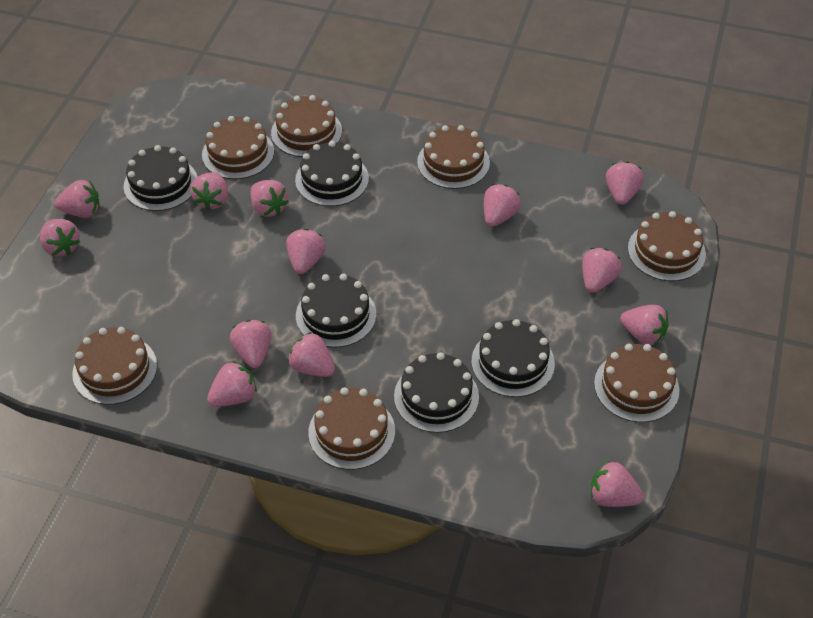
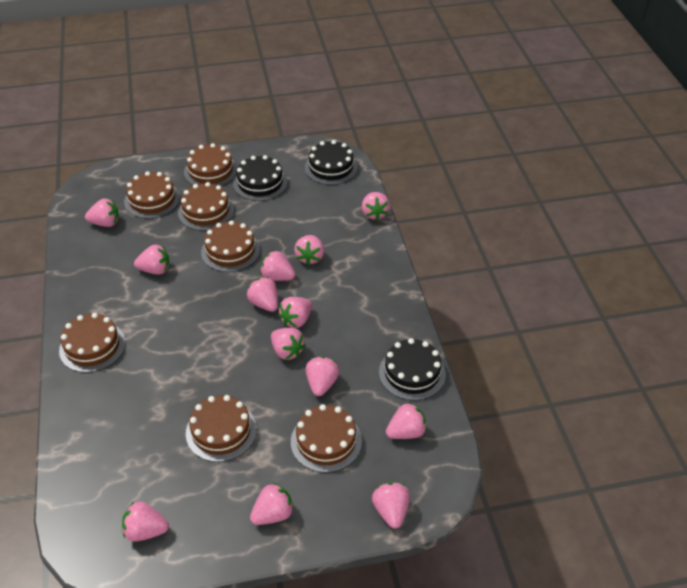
black cake: [124,145,197,211] [295,141,369,206] [296,274,376,348] [394,352,479,433] [472,319,555,397] = 5 -> [233,155,287,201] [305,140,358,185] [379,338,446,401] = 3

